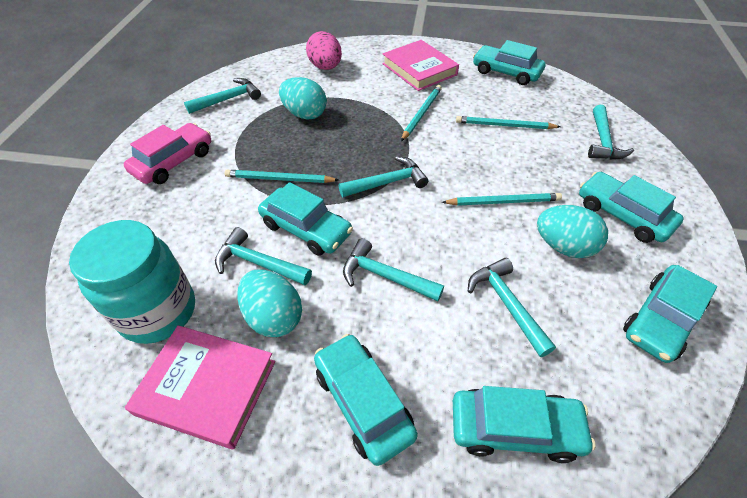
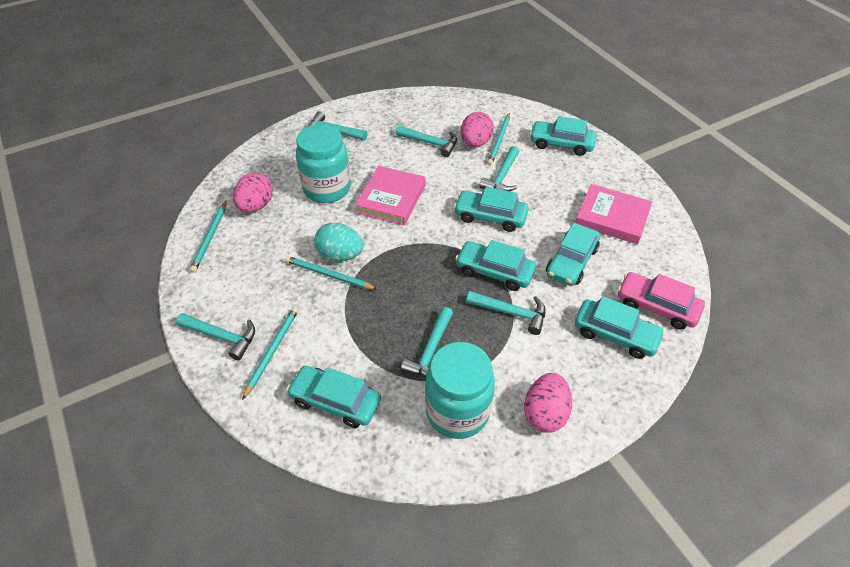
pink egg: [306,31,342,70] = 1 -> [233,173,273,213] [461,112,494,147] [524,373,572,433] = 3
turquoise egg: [237,270,302,337] [279,77,327,120] [537,205,608,258] = 3 -> [314,223,363,261] = 1
turquoise jar: [69,220,195,344] = 1 -> [296,124,351,203] [425,342,495,439] = 2

